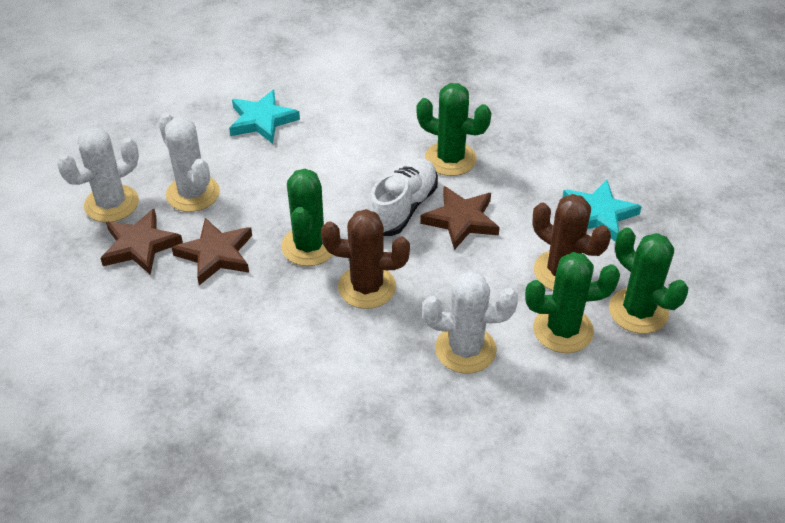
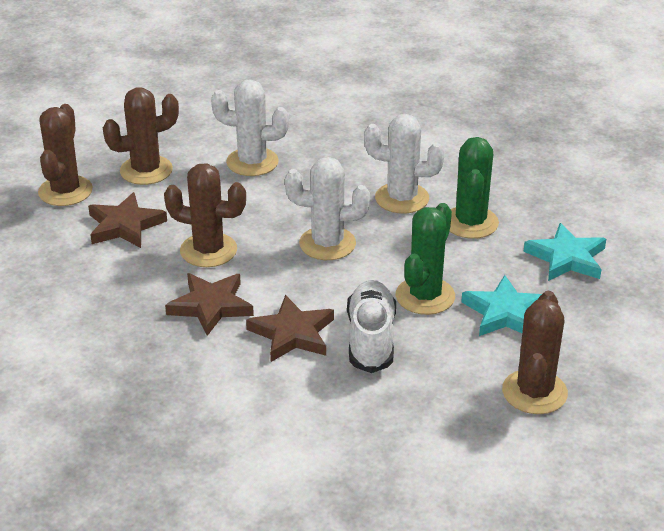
brown cactus: [321,209,410,309] [533,194,611,291] = 2 -> [38,104,93,206] [103,87,179,185] [164,163,246,267] [502,291,568,414] = 4
green cactus: [281,169,333,266] [416,83,491,176] [525,252,620,353] [609,227,688,334] = 4 -> [396,203,455,315] [450,137,499,239] = 2

